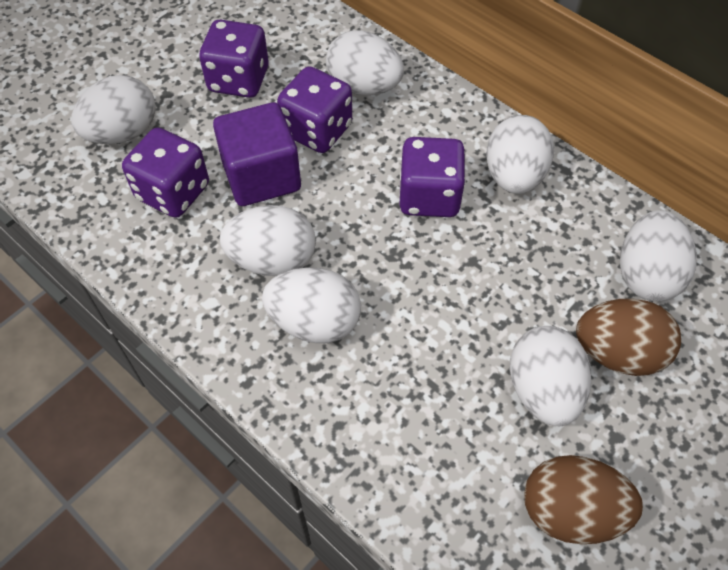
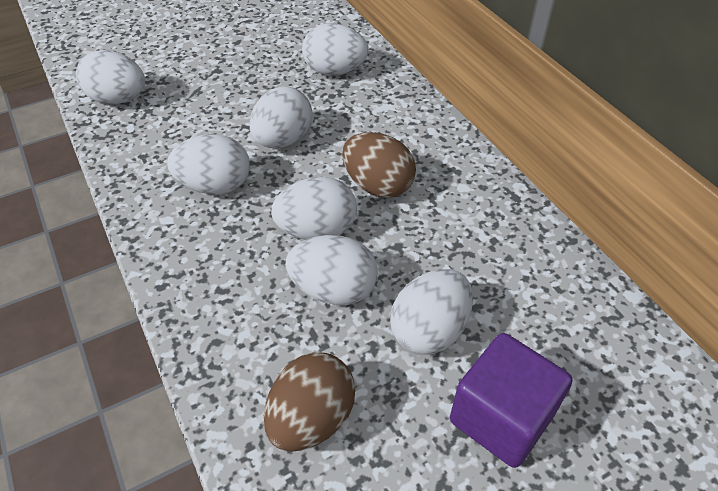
purple dice: [122,127,209,218] [199,20,269,98] [277,66,352,153] [399,137,466,217] = 4 -> none = 0

